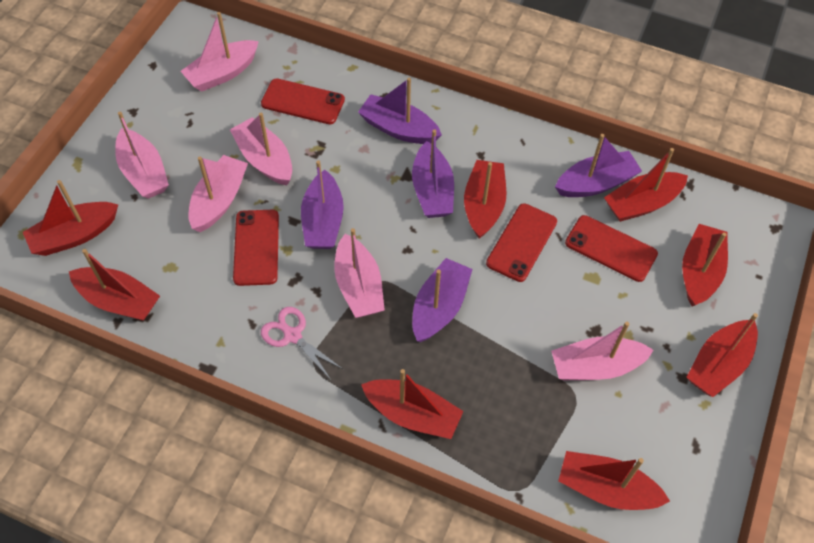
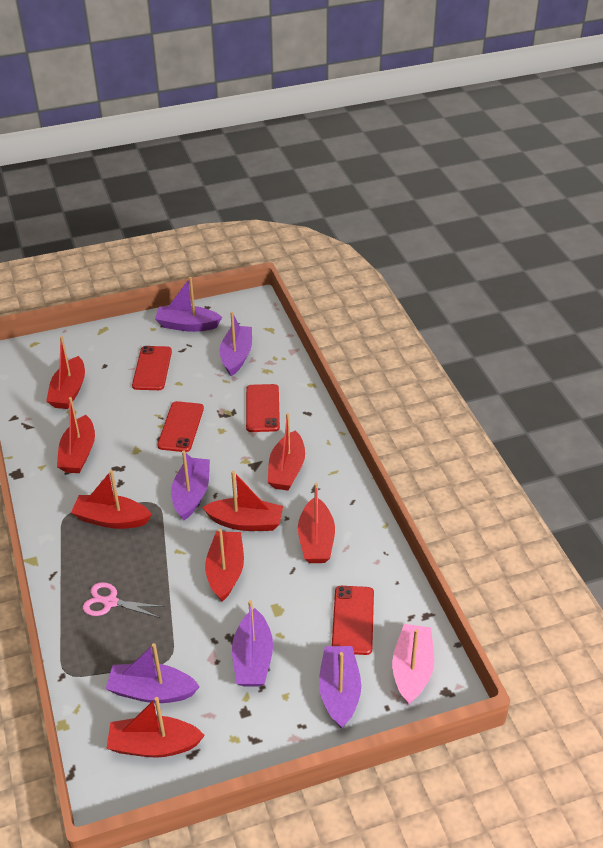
pink boat: [115,112,169,199] [180,12,259,92] [188,155,248,232] [230,113,292,186] [334,228,385,318] [551,322,654,380] = 6 -> [392,624,434,705] = 1
purple boat: [301,160,344,249] [358,78,442,144] [412,129,454,218] [412,258,472,342] [555,134,642,197] = 5 -> [106,643,200,703] [155,277,222,332] [171,450,210,520] [220,312,252,376] [232,600,273,687] [319,646,361,729] = 6

